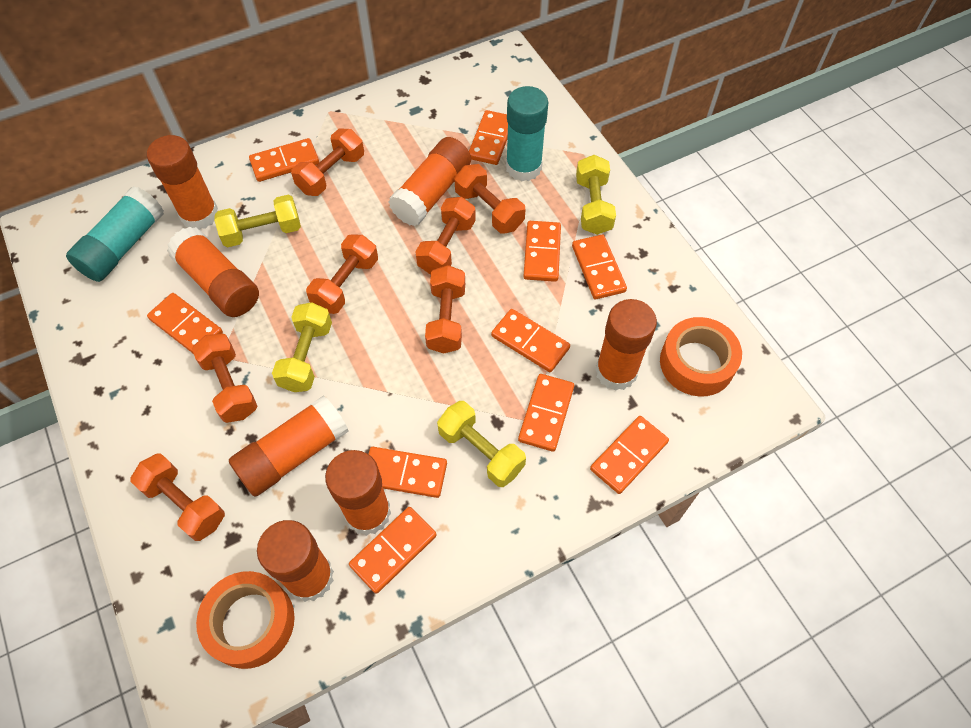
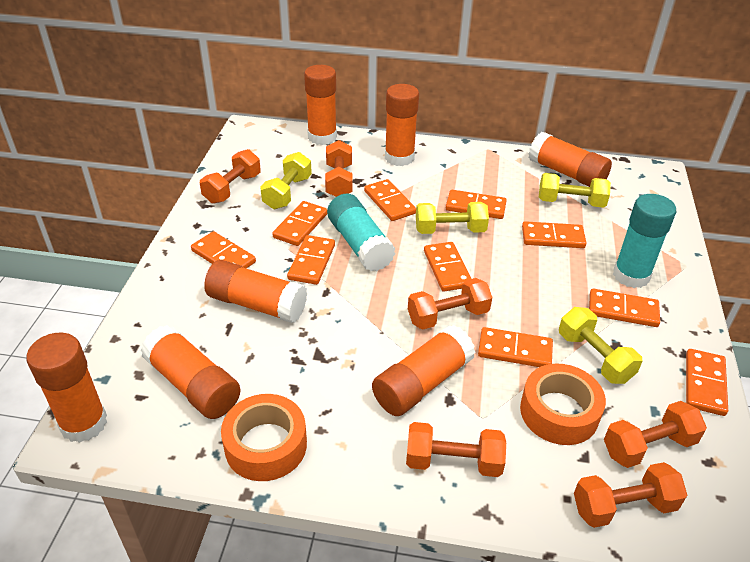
orange dumbbell: [130,453,225,541] [192,333,257,423] [291,129,364,196] [306,234,378,314] [415,197,476,275] [425,265,465,353] [454,164,525,234] = 7 -> [200,149,261,204] [325,140,353,197] [406,422,506,477] [408,278,492,329] [574,462,687,528] [604,401,707,468] = 6

